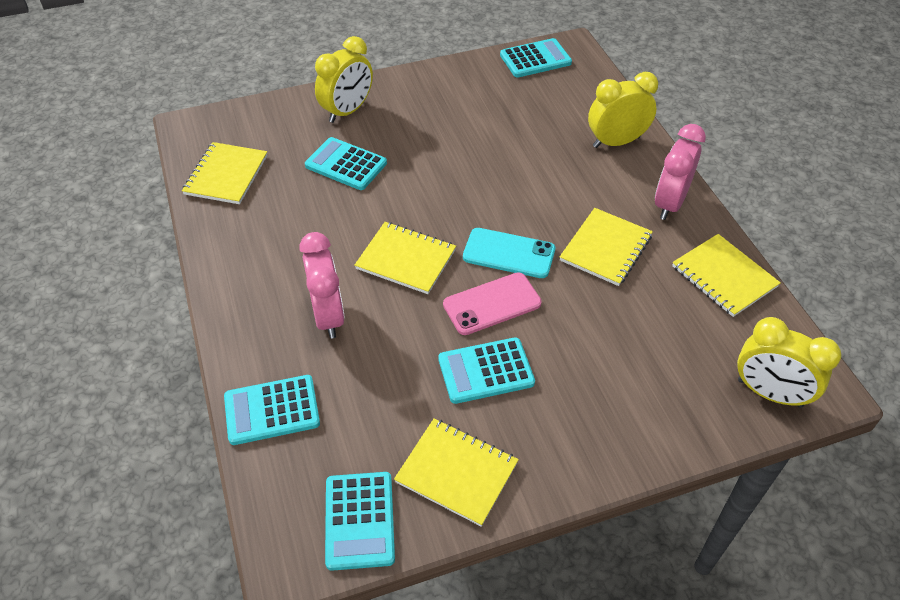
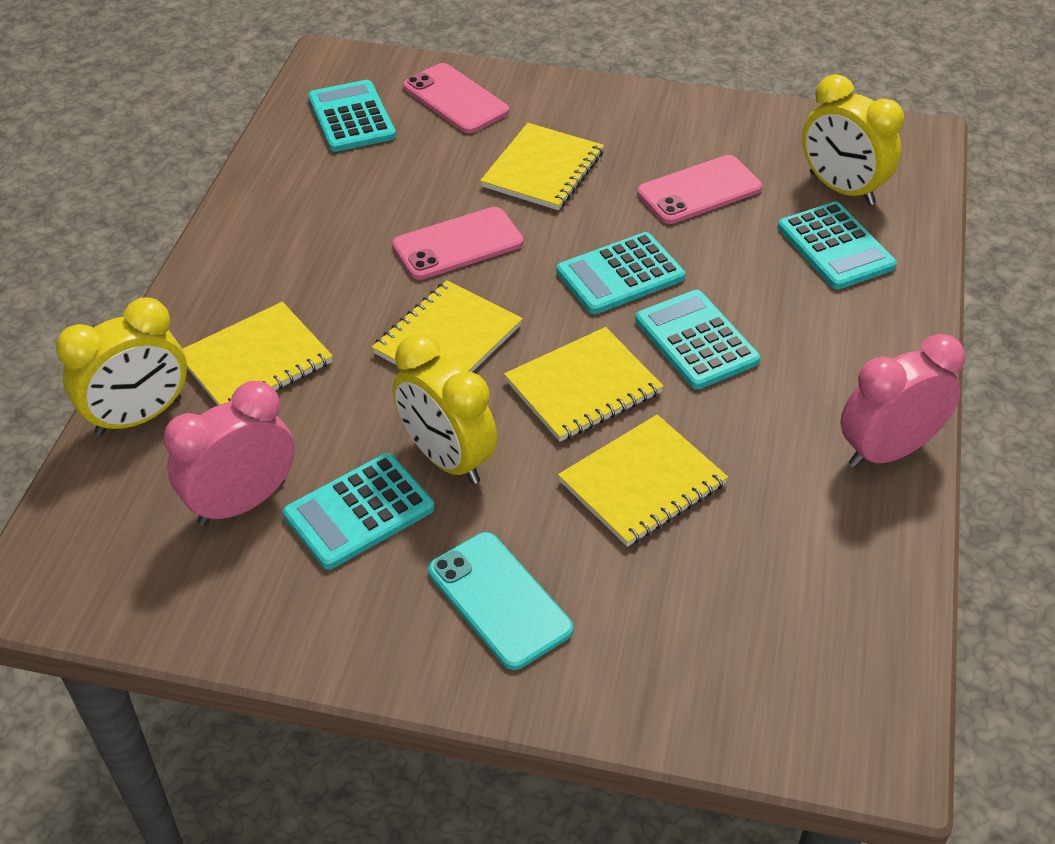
pink phone: [443,272,542,335] = 1 -> [392,207,523,280] [403,63,509,133] [637,155,762,224] = 3

